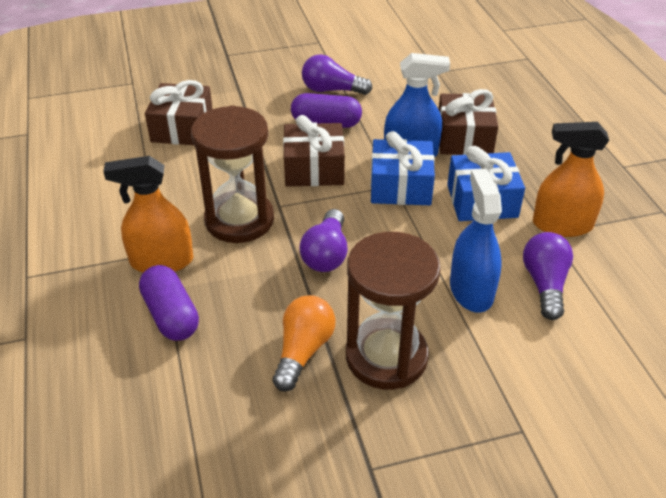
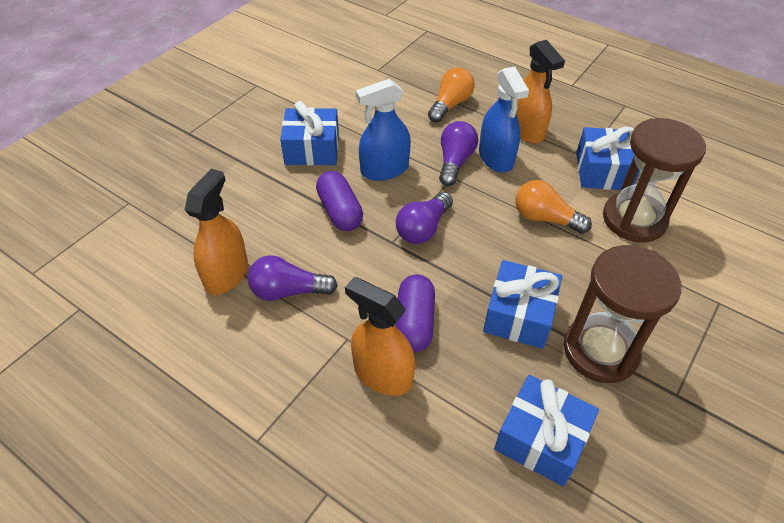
blue gift: [371,131,435,205] [447,146,525,221] = 2 -> [280,101,339,166] [483,260,562,349] [494,375,599,486] [576,127,640,190] = 4
brown gift: [145,80,213,145] [283,115,345,187] [439,89,498,155] = 3 -> none = 0
orange light bulb: [273,295,335,391] = 1 -> [428,67,475,123] [515,180,592,234] = 2
orange spray bottle: [103,156,193,273] [533,122,609,237] = 2 -> [185,169,248,295] [345,277,415,396] [516,40,565,144] = 3

